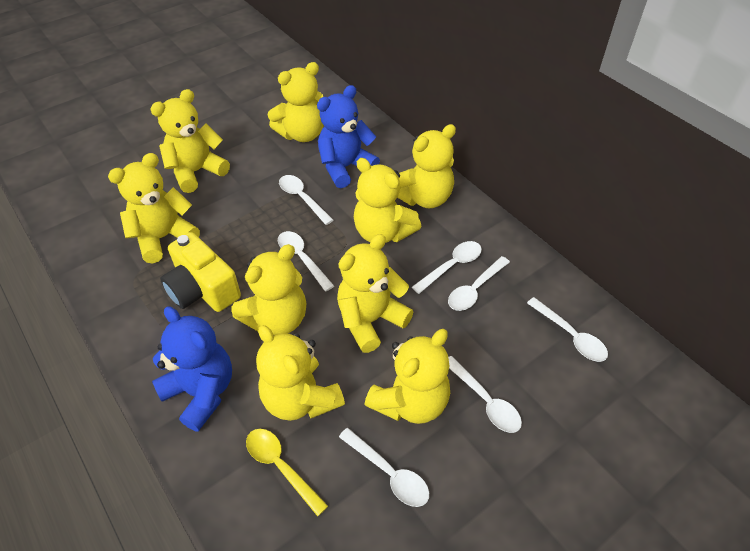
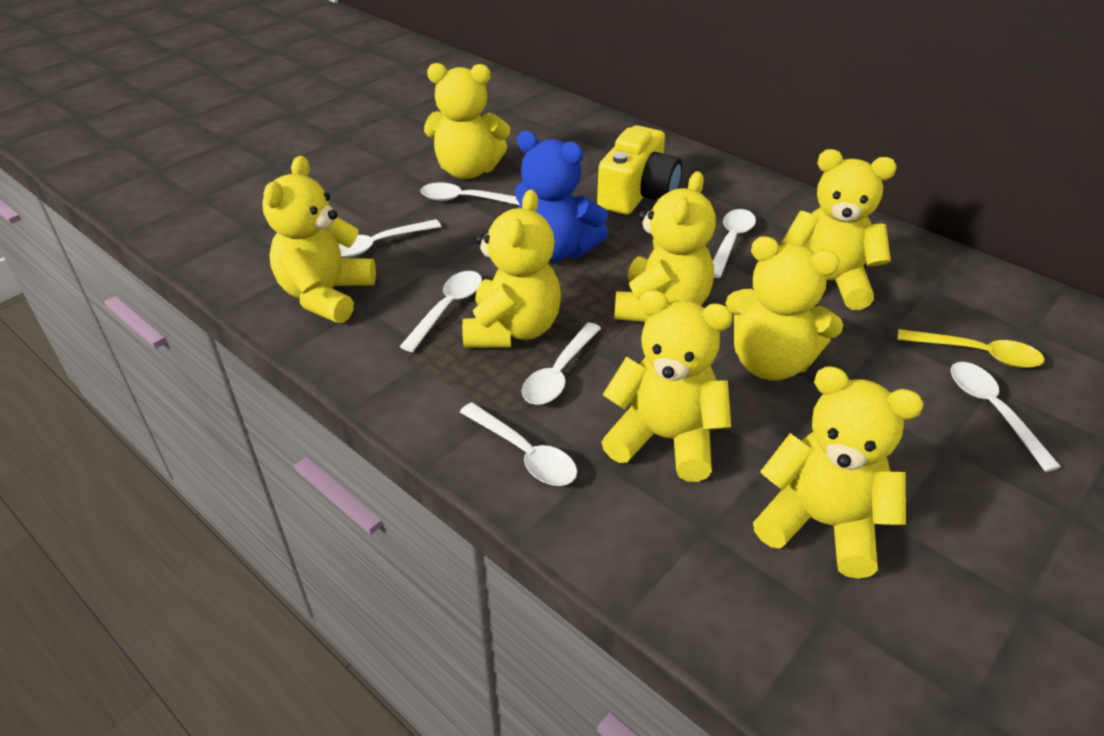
blue teddy bear: [152,306,232,432] [317,85,380,188] = 2 -> [515,131,608,262] = 1
yellow teddy bear: [108,153,200,264] [150,89,230,193] [232,244,306,335] [256,325,345,421] [268,62,324,142] [337,234,413,353] [354,158,421,243] [364,329,450,424] [397,124,456,208] = 9 -> [262,156,376,323] [424,63,510,179] [462,190,561,348] [601,290,733,482] [614,171,716,322] [725,236,843,381] [753,366,924,579] [781,149,897,310] = 8

